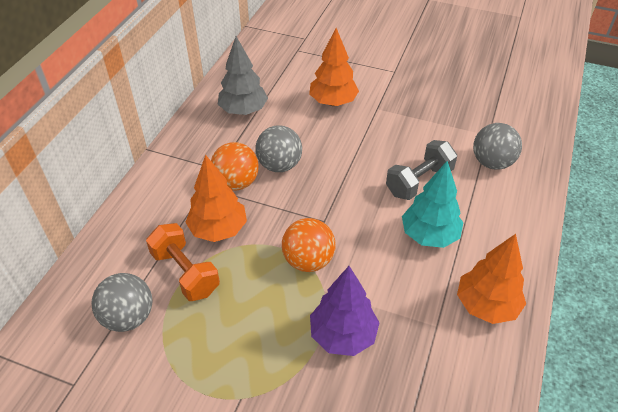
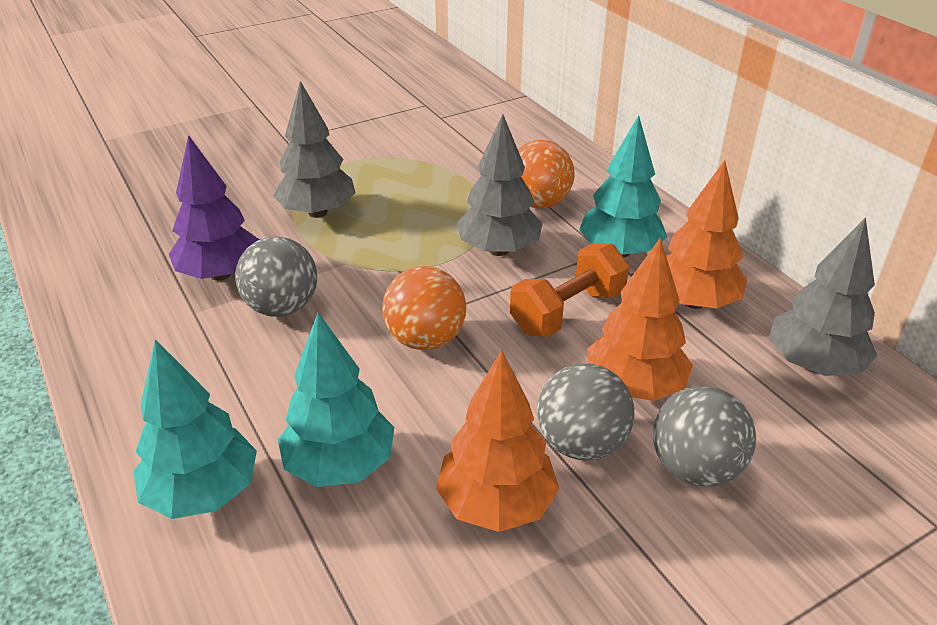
grey dumbbell: [386,140,457,200] = 1 -> none = 0
grey tree: [218,36,268,115] = 1 -> [273,81,355,218] [457,114,543,256] [769,217,877,376] = 3
turquoise tree: [402,161,464,248] = 1 -> [133,339,257,519] [278,313,394,487] [579,115,667,257] = 3

